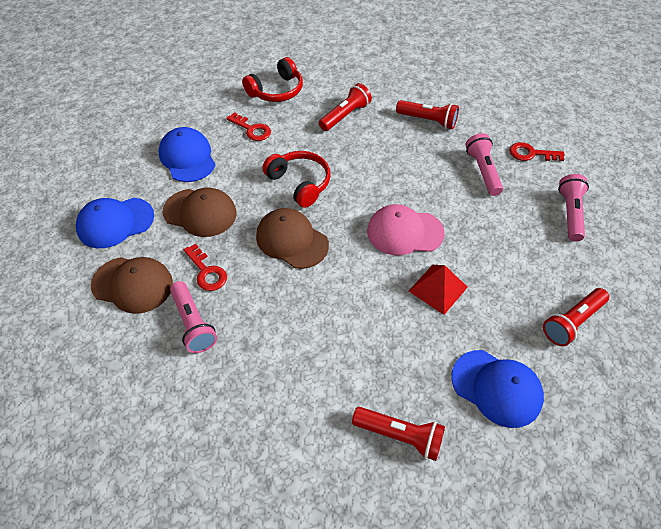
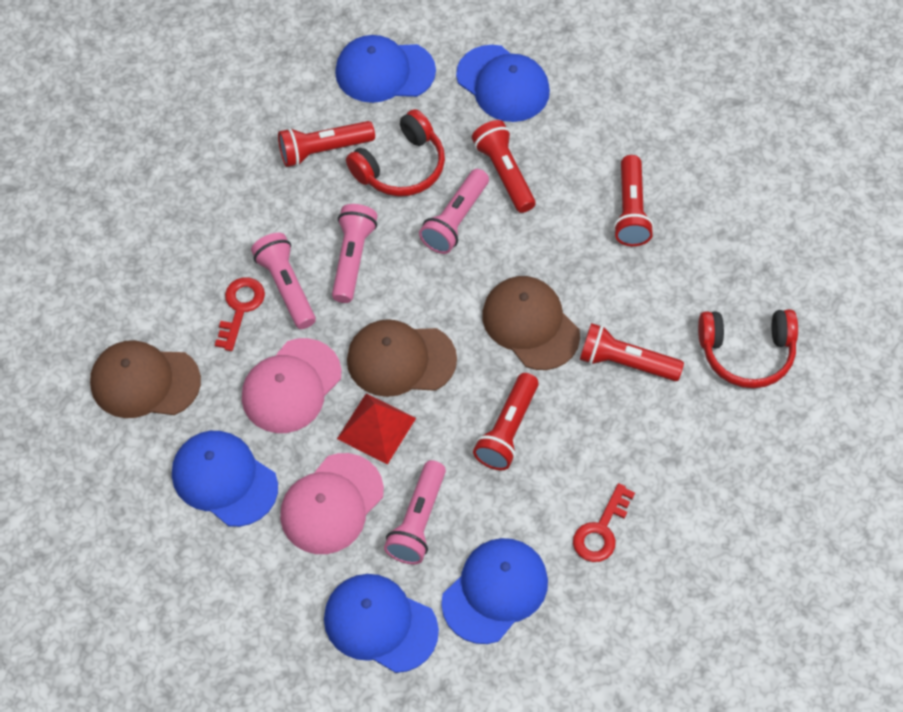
blue cap: [76,198,154,248] [158,127,215,182] [451,350,544,428] = 3 -> [172,431,278,527] [324,574,439,673] [335,35,436,103] [441,538,548,644] [456,45,550,122] = 5
pink cap: [367,204,445,255] = 1 -> [242,338,342,433] [280,453,384,554] = 2
pink flashlight: [170,281,217,353] [465,133,503,196] [558,174,589,242] = 3 -> [251,233,316,329] [332,204,378,303] [384,460,446,564] [419,169,489,254] = 4
red flashlight: [319,83,372,131] [352,407,445,461] [396,100,459,129] [543,288,609,346] = 4 -> [278,121,375,167] [472,120,536,213] [473,373,539,470] [580,323,684,381] [613,155,654,246] = 5
red key: [184,243,227,291] [226,112,271,141] [509,142,565,161] = 3 -> [215,277,265,351] [573,483,635,562] = 2

